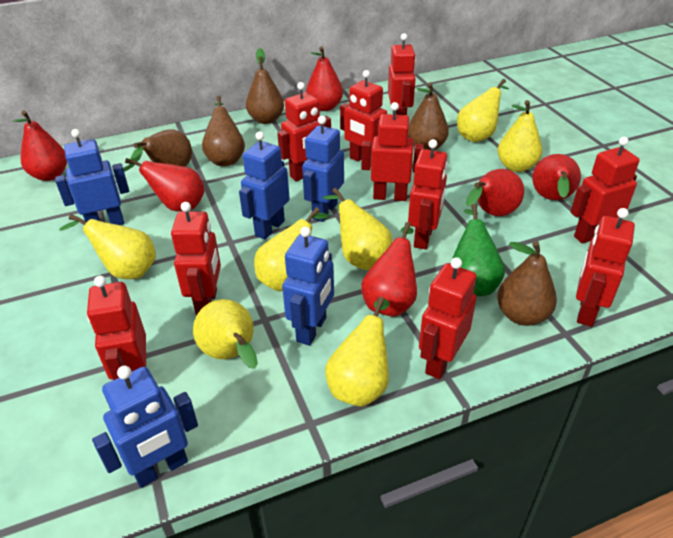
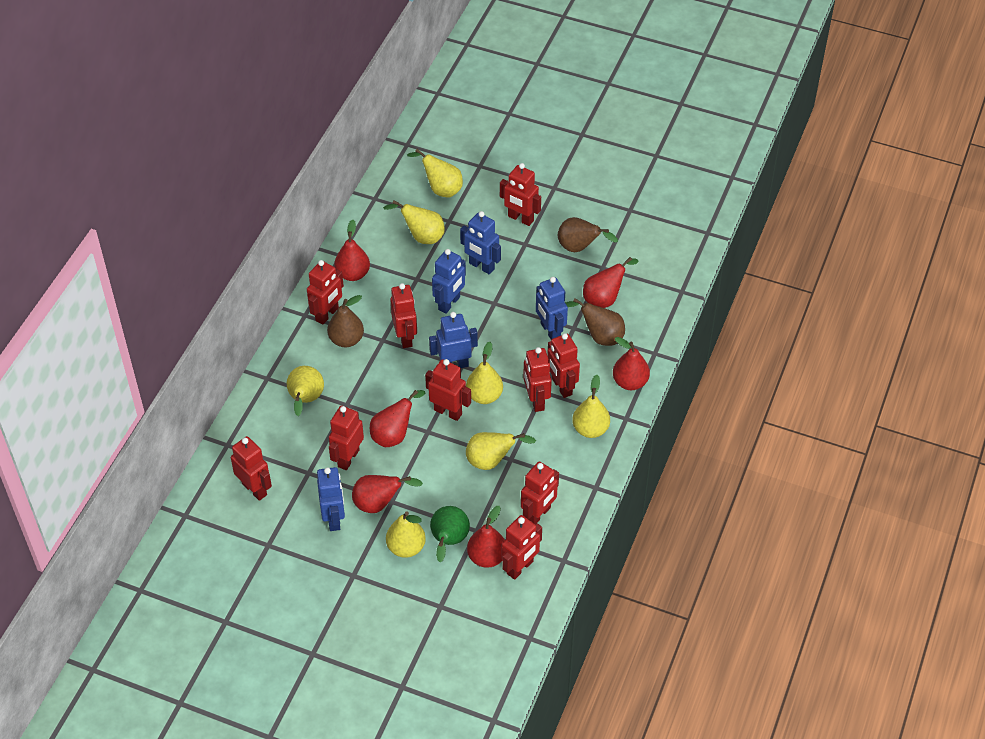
brown pear: [130,129,192,167] [202,96,245,166] [246,48,284,124] [408,82,449,150] [497,241,557,326] = 5 -> [327,295,364,347] [558,217,618,252] [565,298,625,346] = 3

